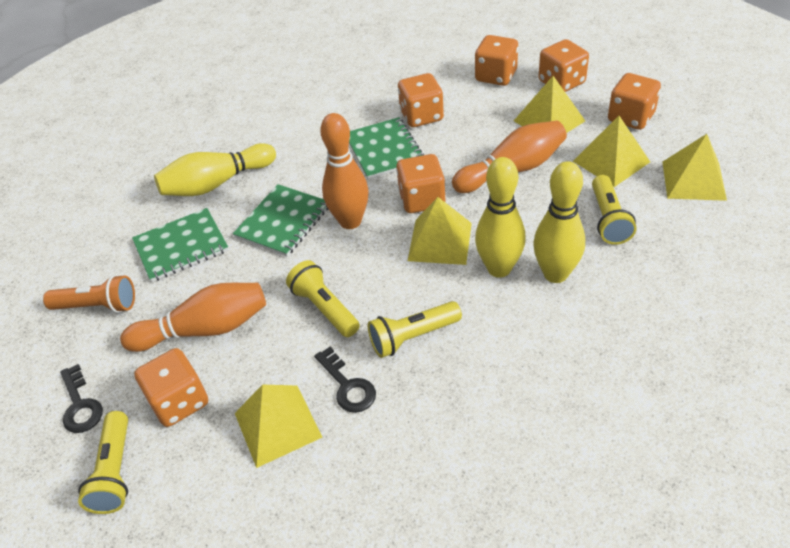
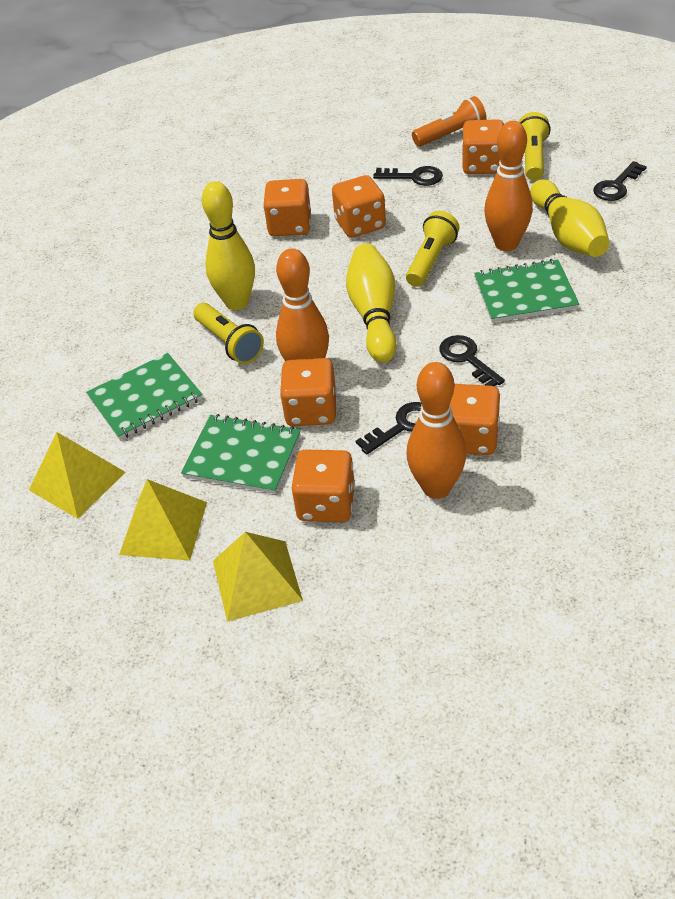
black key: [60,364,103,433] [314,347,376,413] = 2 -> [356,402,422,455] [373,166,443,186] [439,335,505,386] [593,161,647,201] = 4
yellow flashlight: [78,411,128,514] [286,260,360,337] [368,301,462,358] [592,175,637,245] = 4 -> [193,303,264,364] [406,211,460,287] [519,112,551,180] = 3
yellow pyramid: [235,385,323,468] [408,197,472,265] [514,76,585,133] [573,116,650,187] [662,134,727,201] = 5 -> [29,432,126,519] [119,479,207,561] [213,532,303,622] = 3

